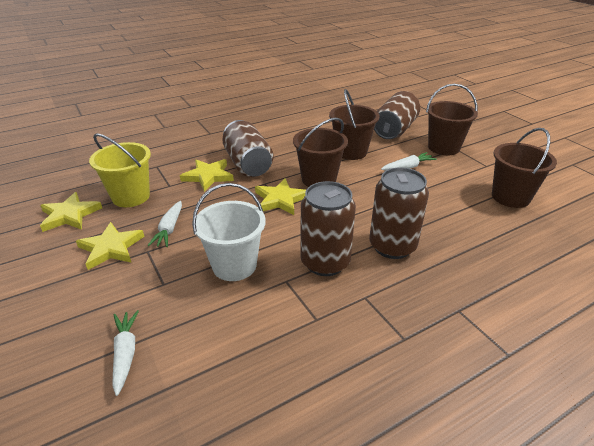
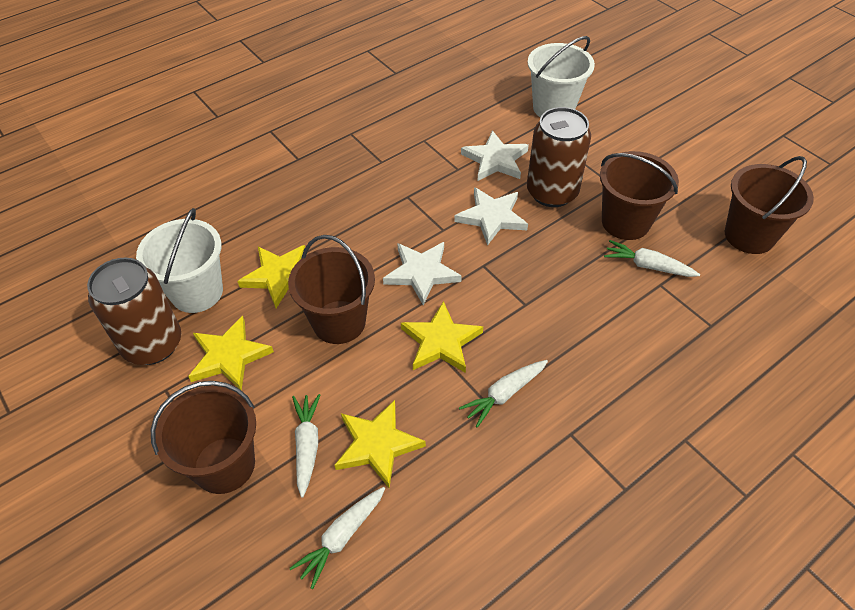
brown can: [222,120,274,177] [300,181,356,276] [369,168,429,259] [374,91,420,139] = 4 -> [87,258,181,365] [527,107,591,207] = 2
white bucket: [192,183,266,281] = 1 -> [136,208,223,313] [528,36,595,117] = 2
white carrot: [112,310,139,396] [147,201,182,247] [381,152,437,170] = 3 -> [289,487,385,589] [292,394,320,497] [459,360,548,428] [604,240,700,277] = 4
white star: none = 0 -> [383,242,462,305] [454,187,528,246] [461,130,529,181] = 3
yellow bucket: [89,133,151,207] = 1 -> none = 0

